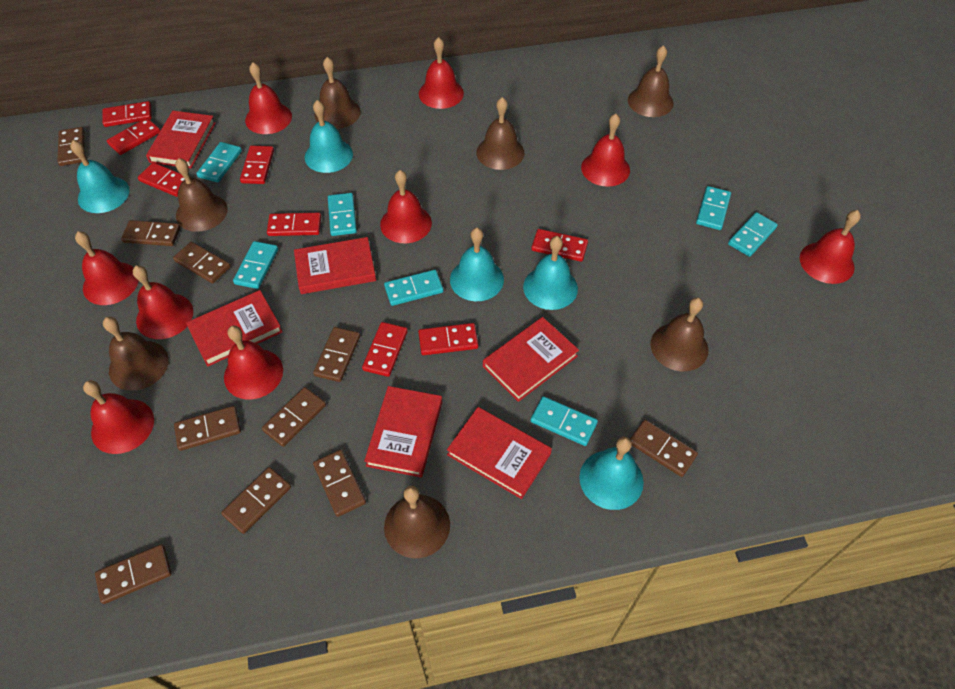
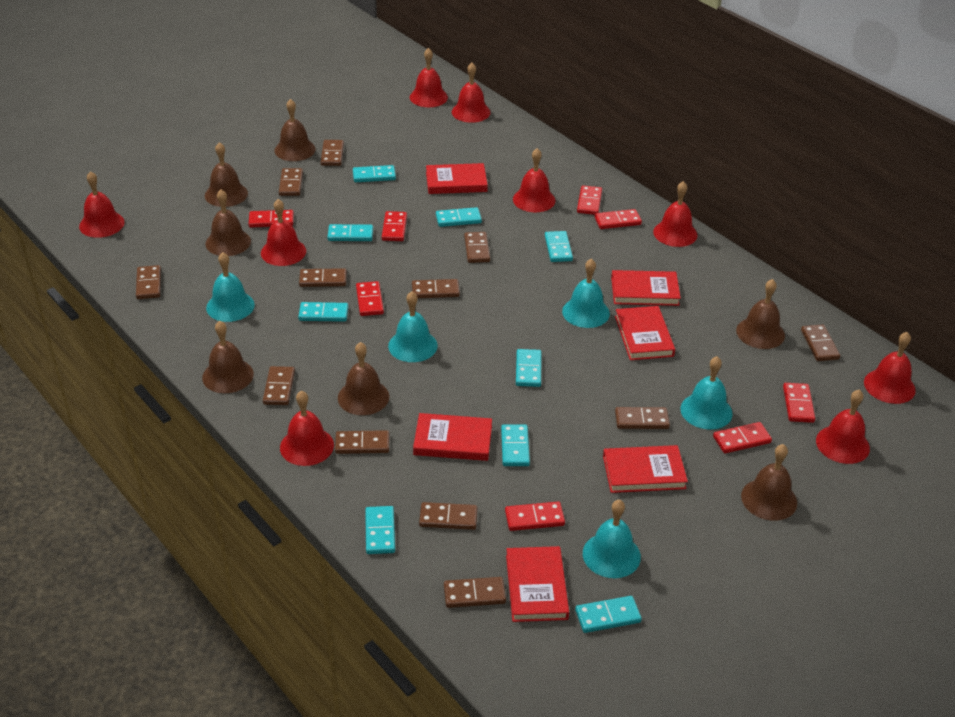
brown domino: [57,127,85,166] [95,544,172,604] [121,220,180,246] [173,242,231,283] [174,406,241,451] [221,467,291,534] [262,387,326,447] [313,327,360,382] [313,450,366,517] [630,420,698,477] = 10 -> [136,265,161,299] [263,366,295,405] [279,168,303,196] [299,268,347,287] [321,140,344,166] [335,430,389,454] [412,279,460,298] [419,502,478,530] [444,577,506,608] [464,232,490,263] [615,407,670,429] [801,324,840,361] = 12
turquoise domino: [196,142,242,183] [233,241,278,289] [328,193,357,236] [384,270,443,306] [531,396,598,446] [696,186,731,230] [728,212,778,257] = 7 -> [298,302,348,322] [327,224,373,241] [353,165,396,182] [365,506,395,554] [436,207,482,227] [501,424,530,466] [516,349,541,387] [545,231,573,262] [575,596,642,633] = 9

